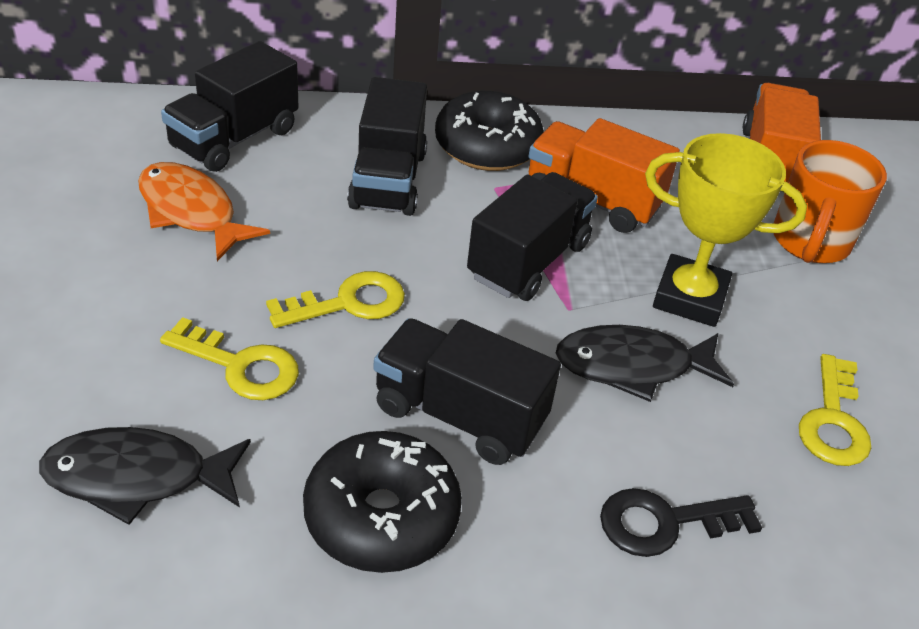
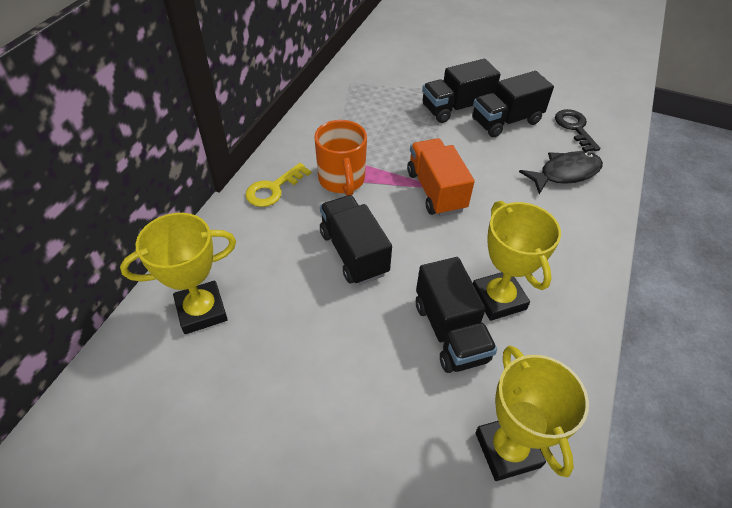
black donut: [303,431,462,573] [435,91,544,171] = 2 -> none = 0
black fish: [39,427,251,525] [556,325,734,402] = 2 -> [519,151,603,194] = 1
orange fish: [138,162,270,261] = 1 -> none = 0
orange truck: [528,118,680,233] [742,83,821,192] = 2 -> [407,138,475,216] = 1
yellow key: [160,317,299,400] [266,271,405,328] [799,354,871,466] = 3 -> [245,163,311,207] = 1
yellow trophy: [645,133,807,327] = 1 -> [120,213,236,334] [473,201,561,321] [475,346,589,481] = 3

